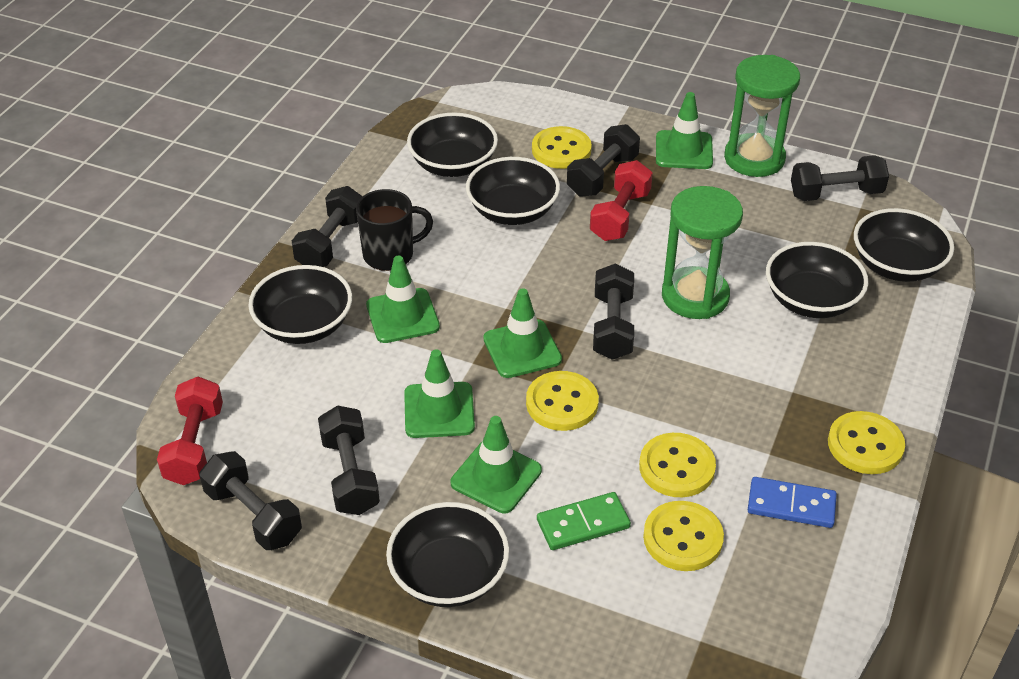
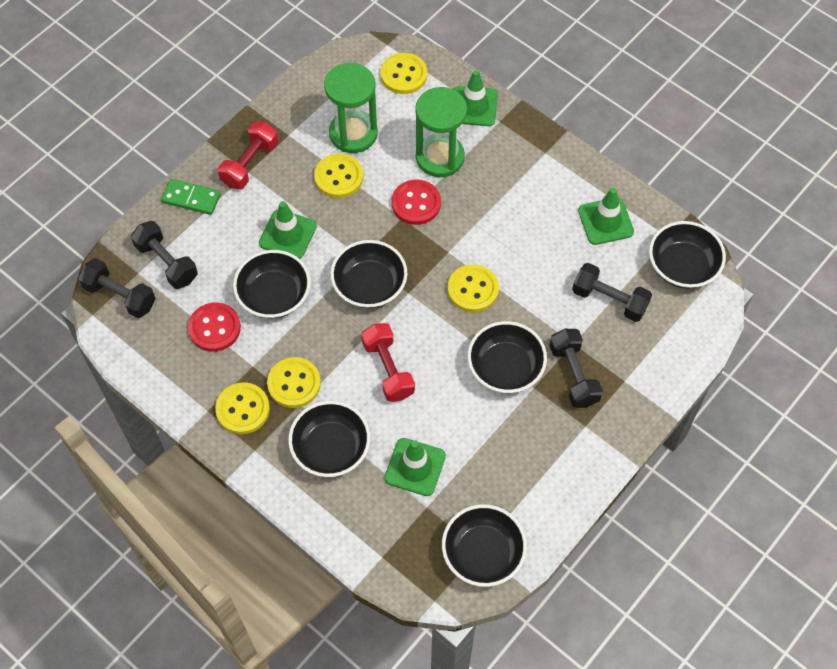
black dumbbell: [200,451,302,550] [292,186,363,267] [318,405,380,515] [567,124,640,197] [593,263,634,360] [791,155,889,201] = 6 -> [78,258,156,318] [131,221,198,289] [549,329,603,408] [572,263,652,322] = 4
black mug: [356,189,433,271] = 1 -> none = 0
blue domino: [748,477,837,528] = 1 -> none = 0
green traffic cone: [366,256,440,343] [404,349,475,438] [451,416,542,513] [483,288,562,378] [656,92,713,169] = 5 -> [259,201,317,259] [384,438,446,496] [454,70,498,126] [578,188,634,245] = 4
red button: none = 0 -> [188,302,241,352] [392,180,441,225] = 2

